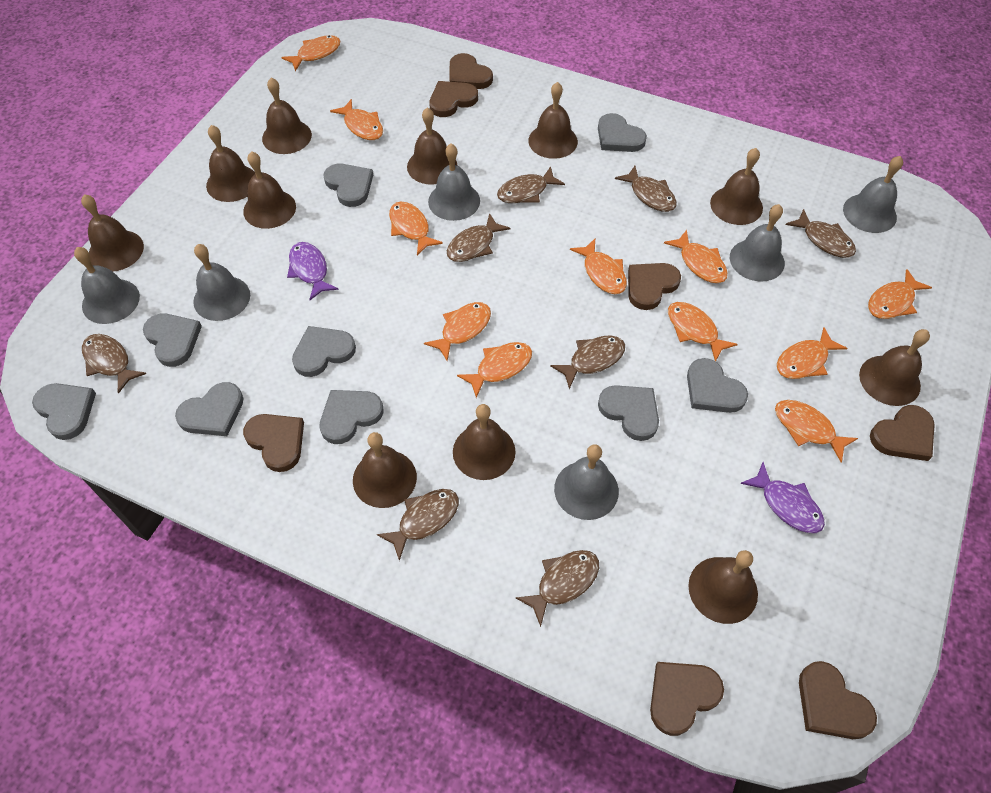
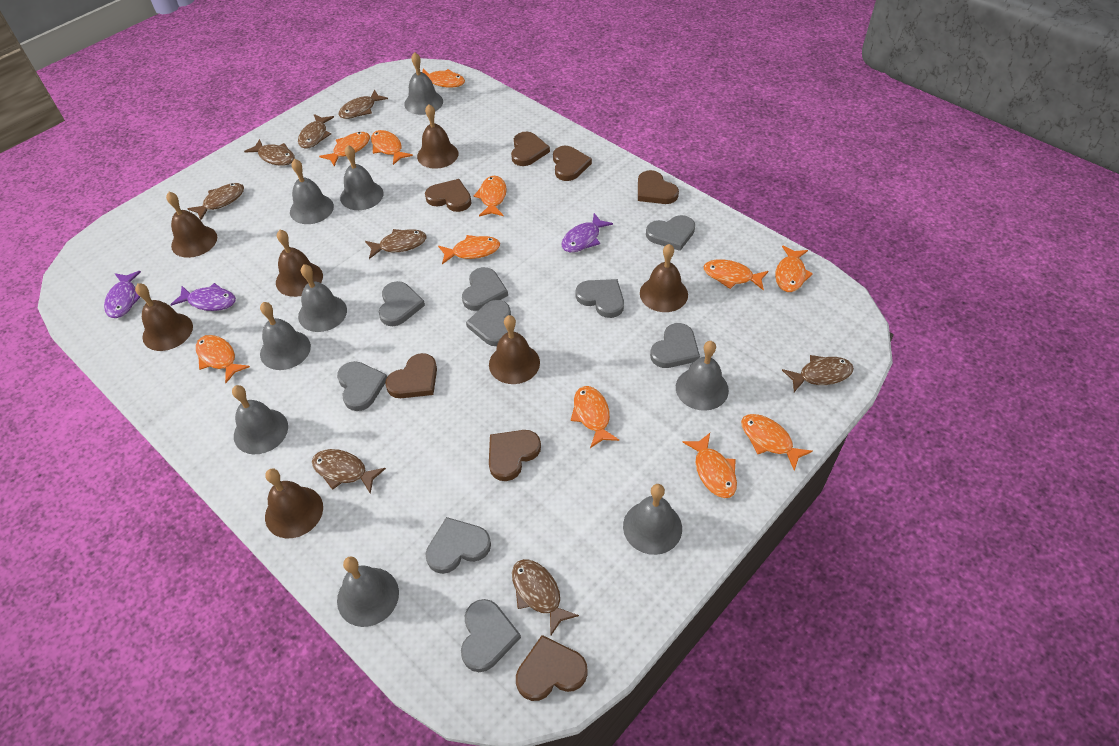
brown bell: [81,194,144,272] [206,125,255,202] [243,151,296,229] [262,78,312,154] [353,432,417,508] [407,108,457,185] [453,404,516,480] [528,82,578,159] [688,550,758,624] [710,148,763,225] [859,329,930,406] = 11 -> [135,283,193,351] [166,192,217,258] [265,468,323,538] [276,230,323,297] [417,104,458,169] [489,315,540,384] [640,244,688,312] = 7
grey bell: [74,247,140,324] [193,244,250,321] [428,144,480,221] [554,444,619,520] [730,204,785,281] [843,156,903,233] = 6 -> [232,385,288,454] [260,302,311,370] [290,159,334,224] [298,264,347,332] [337,557,399,627] [340,145,383,210] [404,52,443,115] [623,484,682,555] [676,341,729,411] = 9
purple fish: [287,242,339,300] [740,462,825,533] = 2 -> [104,271,141,318] [170,283,236,311] [561,213,613,252] = 3

